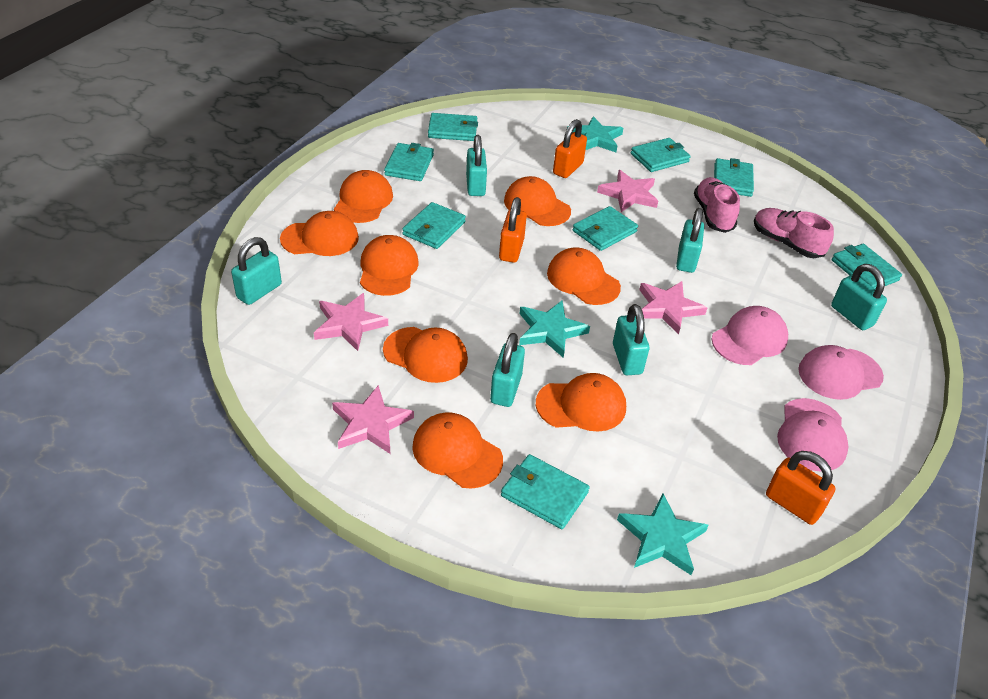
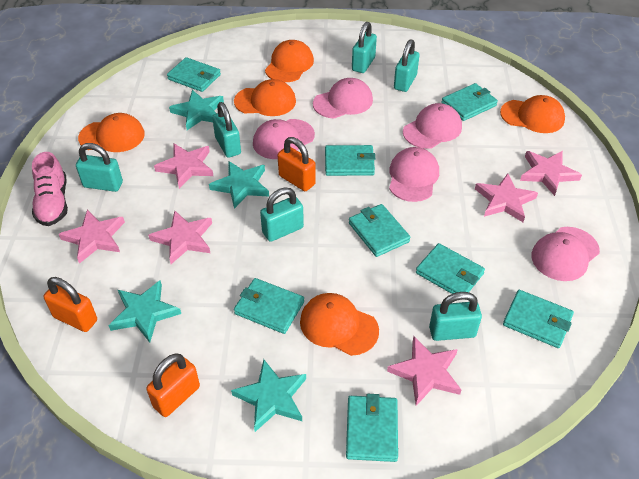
orange cap: [280,211,359,256] [334,170,393,223] [360,235,419,296] [383,327,468,383] [412,412,503,489] [504,176,571,226] [536,373,626,432] [547,248,621,305] = 8 -> [78,113,145,152] [234,79,296,116] [265,40,314,82] [300,293,379,356] [500,95,565,133] = 5
pink cap: [712,306,788,365] [777,398,849,472] [798,345,884,400] = 3 -> [253,119,315,159] [313,78,373,118] [389,147,439,202] [403,103,462,149] [531,227,600,281] = 5
pink shoe: [694,177,740,233] [754,208,834,258] = 2 -> [32,152,68,226] = 1
pink star: [314,293,388,351] [332,385,414,454] [597,170,658,212] [639,281,707,335] = 4 -> [59,210,125,264] [148,211,212,264] [154,144,213,189] [387,336,461,406] [475,173,538,222] [520,151,582,196] = 6
turquoise star: [519,301,590,358] [567,116,623,152] [617,493,709,575] = 3 -> [108,280,181,343] [169,90,224,130] [209,161,269,209] [231,359,306,432] = 4

